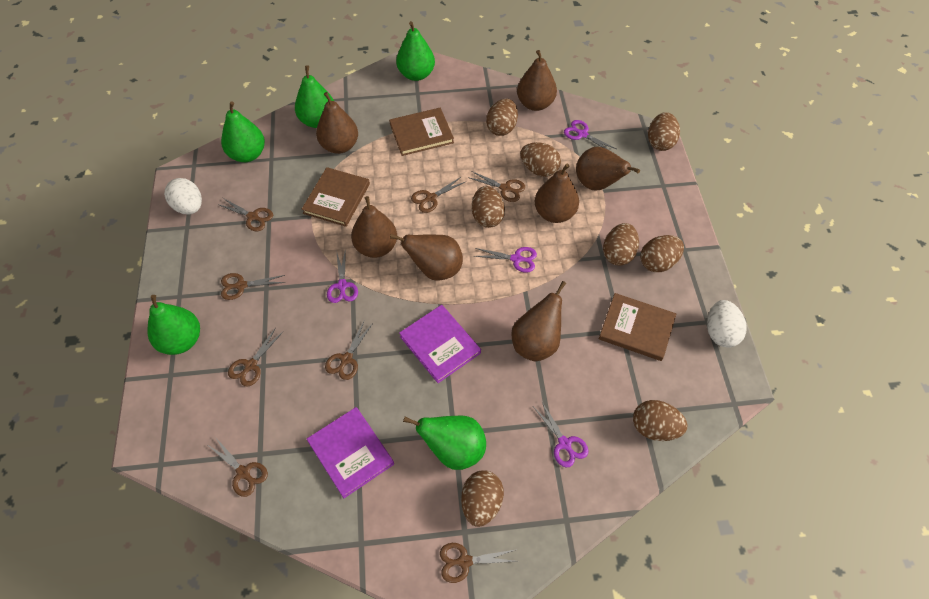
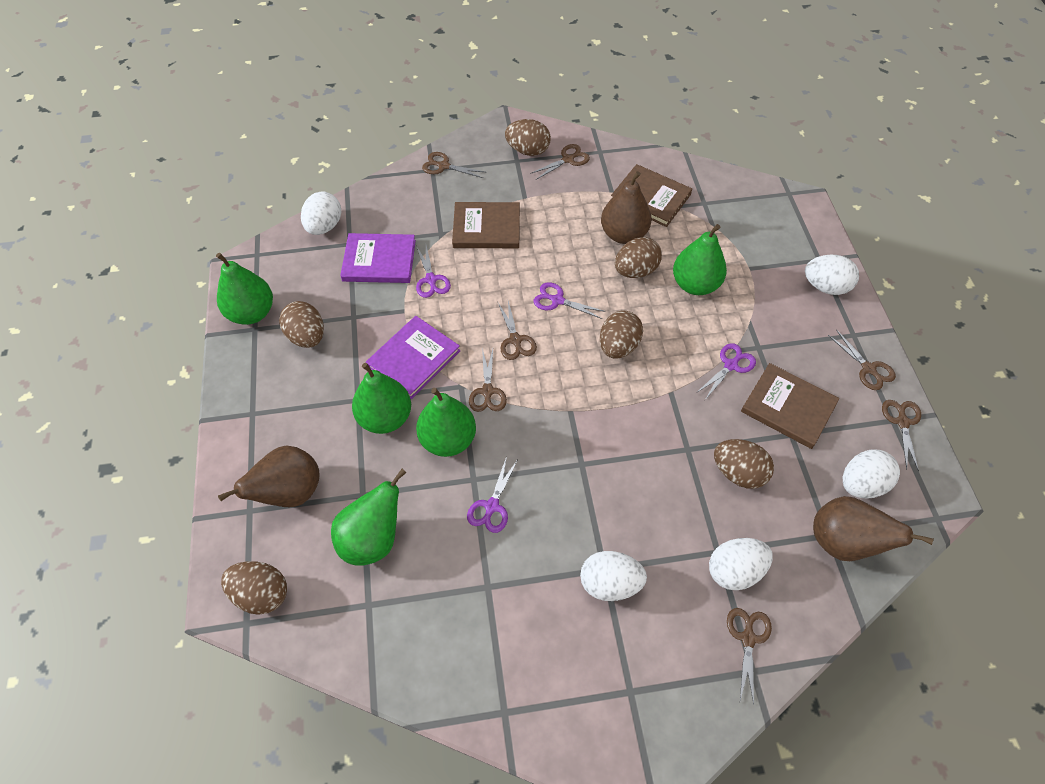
brown egg: [461,471,504,527] [472,186,505,228] [486,99,518,136] [520,142,561,177] [603,223,639,266] [633,400,687,441] [640,235,684,272] [648,112,680,151] = 8 -> [221,561,287,615] [279,301,324,348] [505,119,551,156] [600,311,643,359] [615,237,662,278] [714,439,774,489] = 6
brown pear: [316,92,358,154] [351,196,397,258] [390,234,463,281] [511,281,566,361] [517,50,557,111] [535,164,579,223] [576,147,640,190] = 7 -> [218,445,319,507] [601,171,652,244] [813,496,934,561] = 3
brown scissors: [209,437,268,497] [217,198,273,231] [221,273,285,300] [228,329,283,387] [325,322,372,380] [411,177,465,213] [440,543,517,583] [468,171,525,202] = 8 -> [422,152,485,178] [469,348,507,412] [498,301,537,360] [530,144,590,180] [727,608,772,704] [828,330,896,390] [882,400,921,471] = 7
white egg: [164,178,202,215] [707,300,747,348] = 2 -> [301,191,341,235] [580,551,647,601] [709,538,773,590] [805,255,859,295] [843,449,900,499] = 5

